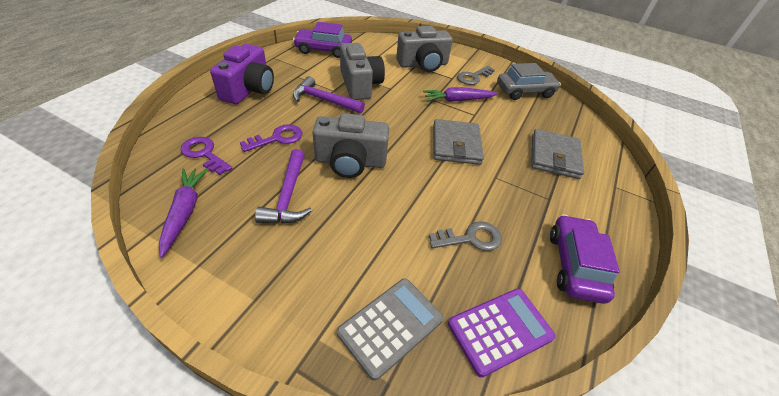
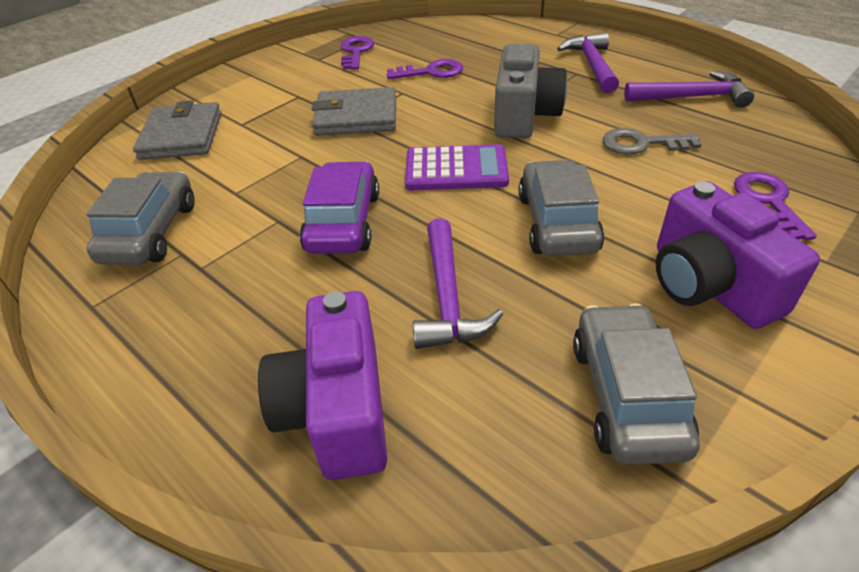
grey calculator: [337,278,444,381] = 1 -> none = 0
grey camera: [312,113,389,178] [340,43,385,100] [396,26,453,72] = 3 -> [494,44,567,139] = 1
grey car: [497,63,561,100] = 1 -> [86,172,195,265] [519,160,604,256] [573,303,700,465] = 3
grey key: [429,221,502,251] [457,66,495,85] = 2 -> [603,128,702,154] = 1
purple camera: [210,44,274,104] = 1 -> [258,291,387,480] [656,181,820,329] = 2
purple car: [293,22,352,58] [550,214,620,304] = 2 -> [300,161,379,254] = 1
purple carrot: [159,169,208,258] [423,87,498,102] = 2 -> none = 0
purple hammer: [255,149,312,223] [293,76,365,113] = 2 -> [413,218,503,349] [557,32,619,93] [624,71,754,108] = 3
purple key: [180,137,232,175] [240,124,302,152] = 2 -> [341,36,374,70] [387,59,463,79] [734,172,817,240] = 3

